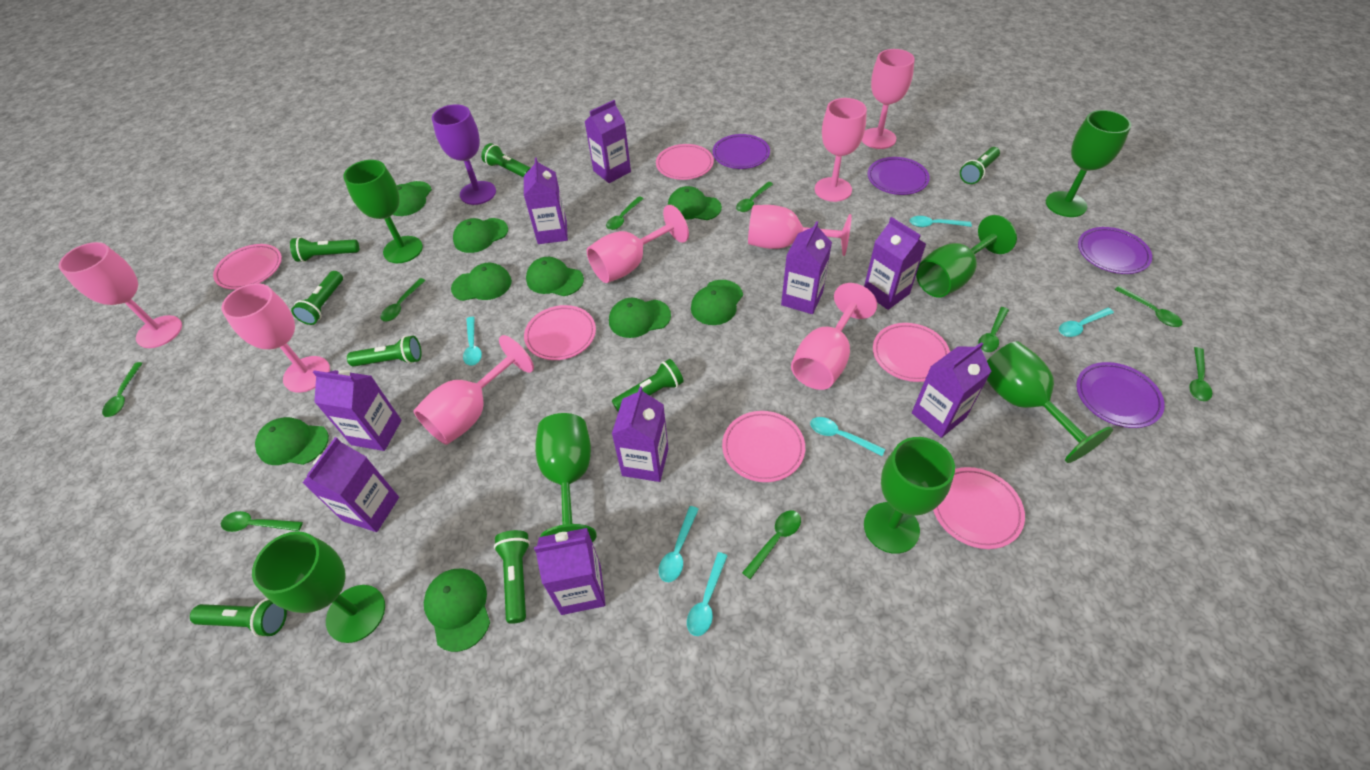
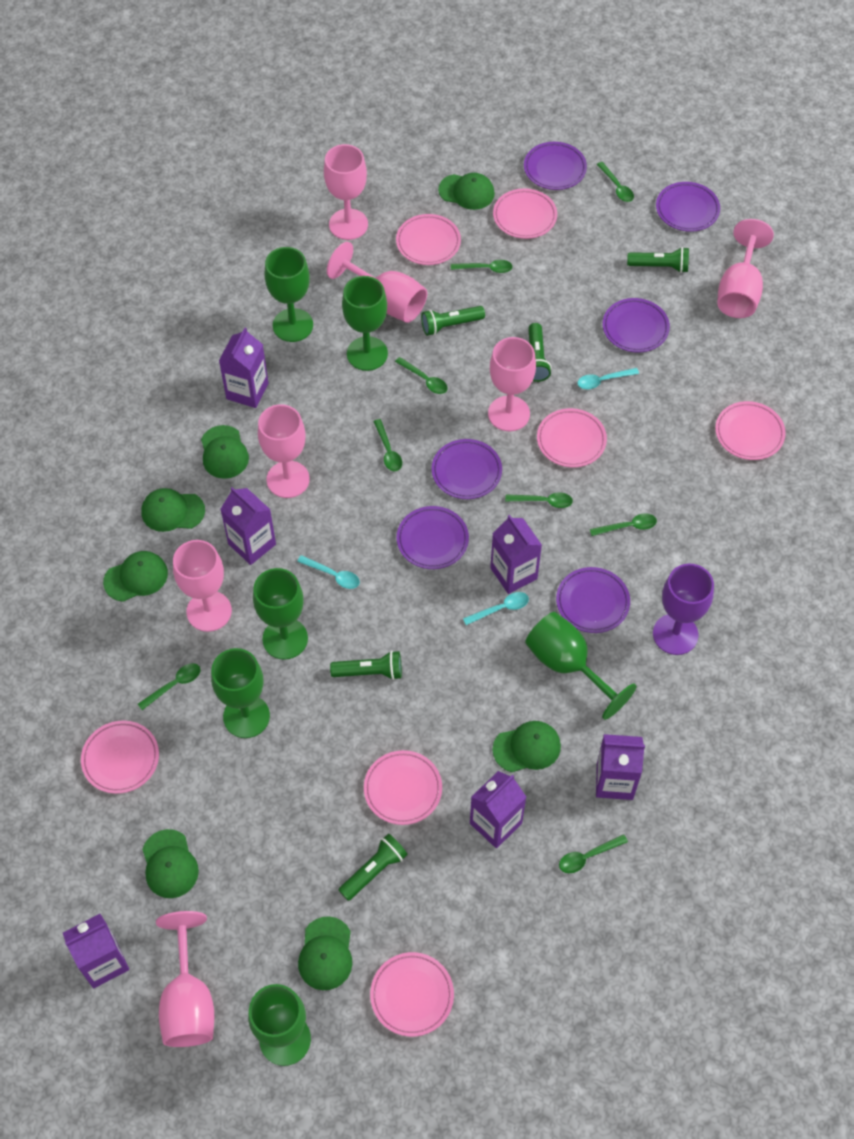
green cap: [255,417,329,465] [393,181,432,216] [424,568,490,652] [451,263,512,301] [453,218,508,253] [526,257,584,296] [609,298,671,338] [668,186,722,220] [691,280,743,325] = 9 -> [103,551,168,602] [141,488,205,532] [142,829,199,898] [201,425,249,479] [298,916,352,990] [438,173,495,210] [493,721,561,772] = 7
green flashlight: [190,598,287,637] [290,237,359,262] [291,271,343,325] [347,336,422,367] [481,143,530,178] [494,530,530,624] [612,359,684,412] [960,147,1000,184] = 8 -> [330,651,402,680] [339,834,408,901] [421,306,485,336] [528,323,552,382] [627,247,689,273] = 5
green goblet: [252,531,385,643] [343,160,423,263] [536,413,597,542] [864,437,955,554] [916,215,1017,297] [987,341,1113,463] [1046,110,1131,217] = 7 -> [211,648,270,738] [248,984,311,1066] [253,568,308,660] [264,247,313,342] [342,276,388,371] [525,612,637,720] = 6
green spoon: [102,362,143,417] [221,511,303,532] [381,278,426,321] [606,196,643,230] [736,182,773,212] [742,510,801,579] [978,307,1009,352] [1114,286,1182,327] [1189,347,1212,401] = 9 -> [138,663,200,710] [373,419,402,471] [395,357,448,394] [451,260,513,273] [505,492,573,508] [559,834,628,873] [590,513,657,536] [597,162,634,202] = 8
pink goblet: [59,242,182,348] [221,283,330,392] [413,335,534,445] [587,205,689,283] [748,205,852,256] [791,283,877,390] [815,98,867,202] [862,49,915,149] = 8 -> [156,911,214,1047] [173,540,232,632] [258,404,310,498] [324,144,368,240] [327,242,427,323] [488,337,536,431] [717,219,774,318] = 7
pink plate: [213,244,282,290] [524,305,596,360] [656,144,714,180] [722,411,805,482] [873,323,950,382] [933,467,1025,549] = 6 -> [81,721,159,794] [364,750,442,825] [370,952,454,1037] [396,214,461,265] [493,188,557,239] [537,408,607,467] [715,401,786,460] = 7
purple carton: [303,437,399,532] [313,370,401,451] [524,157,568,244] [534,528,605,615] [585,100,631,183] [612,387,668,482] [781,221,832,314] [864,217,926,310] [912,342,992,438] = 9 -> [63,914,129,988] [219,328,269,408] [220,487,276,565] [470,771,526,848] [490,515,542,594] [596,734,645,800] = 6
purple plate: [713,134,770,169] [867,157,930,195] [1076,362,1165,428] [1078,227,1152,274] = 4 -> [397,506,469,569] [432,439,502,499] [524,142,587,190] [556,567,630,633] [603,298,670,353] [656,182,720,232] = 6
turquoise spoon: [463,317,482,366] [659,506,699,582] [687,552,728,636] [810,417,885,456] [910,216,972,227] [1059,308,1114,337] = 6 -> [297,555,360,589] [463,592,529,625] [577,368,639,389] = 3

